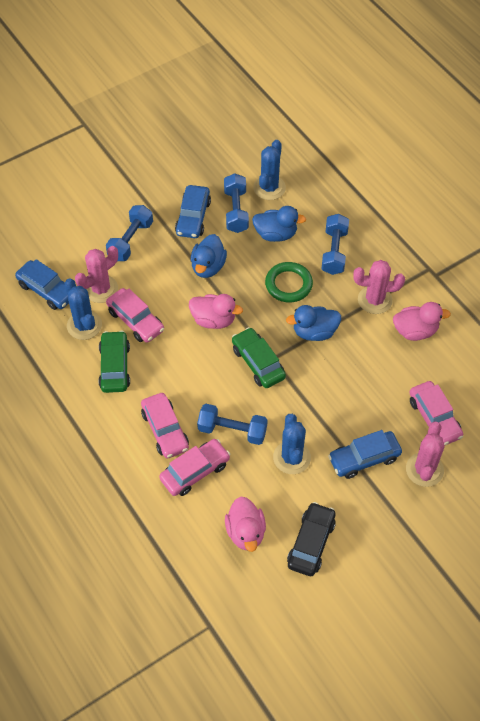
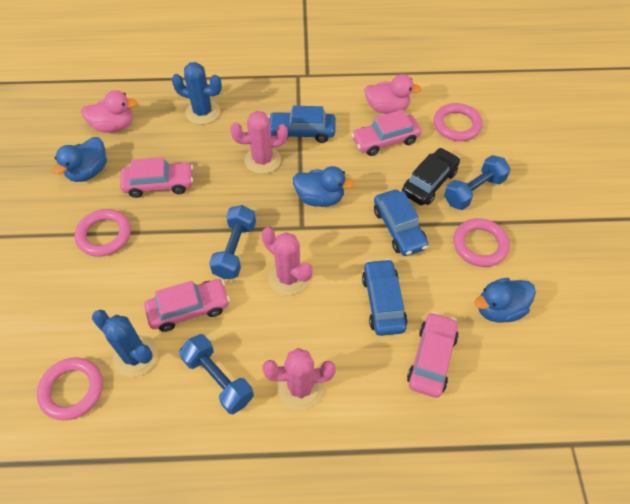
blue cactus: [64,278,102,340] [253,140,286,200] [273,414,311,474] = 3 -> [92,310,158,377] [171,62,222,125] = 2
blue dumbbell: [106,205,153,261] [197,404,268,445] [224,173,249,233] [321,214,349,275] = 4 -> [179,334,254,414] [209,205,256,279] [444,155,511,210] = 3
green car: [98,330,130,393] [232,327,286,388] = 2 -> none = 0
green ring: [265,262,313,302] = 1 -> none = 0
pink duck: [189,294,243,329] [225,496,266,552] [393,302,451,341] = 3 -> [81,90,137,132] [364,74,422,114] = 2
pink ring: none = 0 -> [37,357,103,420] [75,209,131,257] [434,103,483,141] [453,218,510,267] = 4

